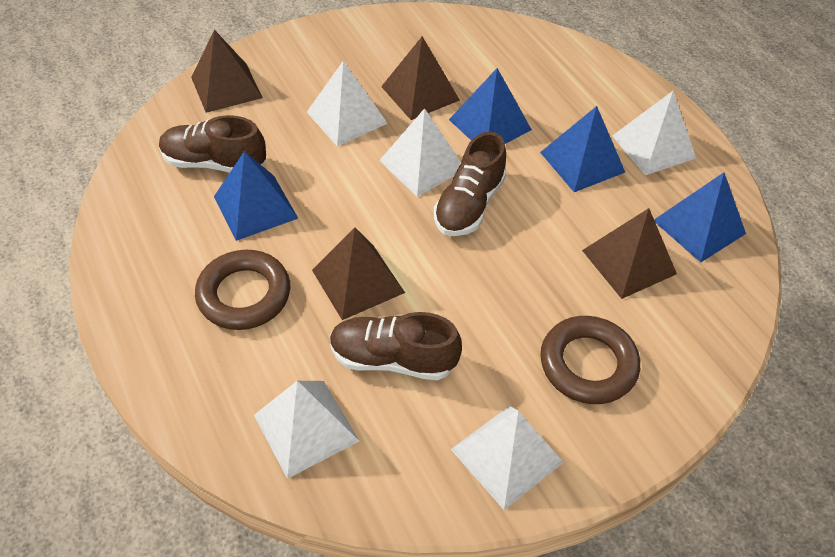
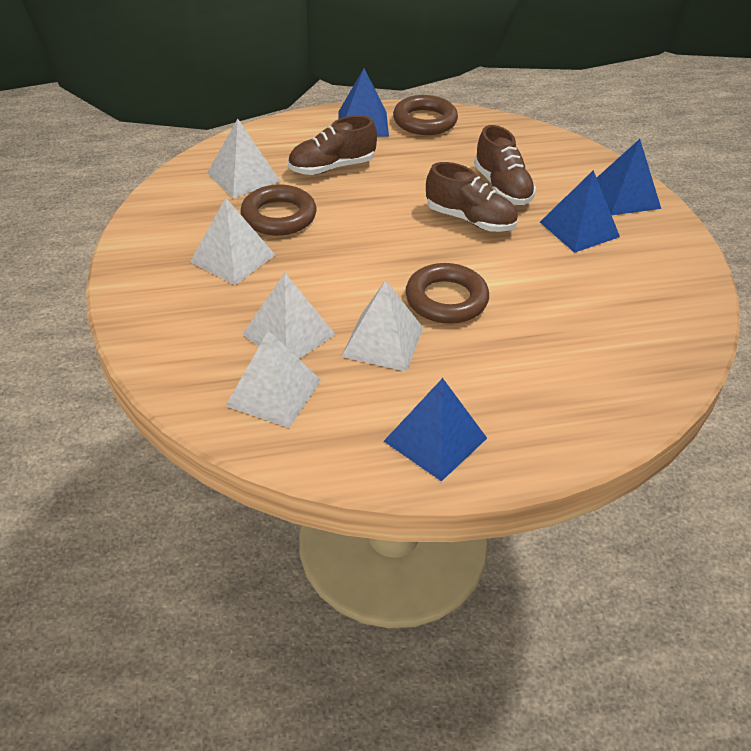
brown pyramid: [191,30,263,113] [312,228,405,320] [381,37,460,120] [582,208,677,299] = 4 -> none = 0
brown ring: [195,250,290,330] [540,316,640,404] = 2 -> [241,184,316,236] [393,95,458,135] [405,263,489,324] = 3

